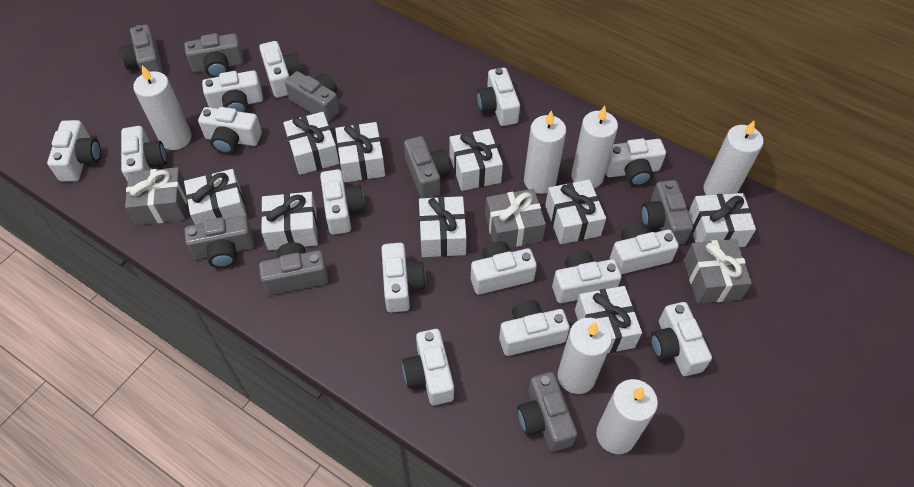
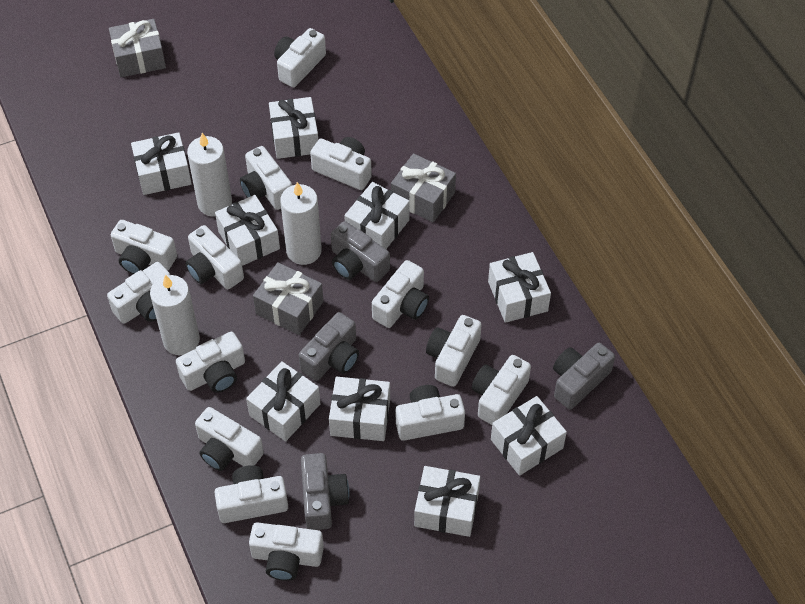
grey camera: [119,24,164,74] [184,33,244,78] [185,215,254,268] [259,242,328,295] [285,71,339,122] [404,136,451,198] [517,372,577,452] [641,180,693,244] = 8 -> [299,312,359,381] [301,453,349,530] [331,221,390,282] [553,343,615,410] = 4
white camera: [47,120,101,181] [121,126,167,182] [198,107,262,154] [202,70,263,113] [259,41,303,98] [320,169,365,235] [381,243,426,312] [402,329,454,405] [471,241,537,294] [477,68,520,126] [499,300,570,356] [552,251,622,303] [606,138,666,186] [610,223,679,274] [651,302,712,376] = 15 -> [107,262,170,324] [111,220,177,274] [176,332,245,393] [186,225,244,289] [195,407,264,471] [214,465,288,523] [240,146,292,210] [249,522,324,581] [274,28,326,88] [310,137,372,190] [372,260,429,328] [396,385,465,441] [426,315,482,387] [472,355,531,425] = 14
white candle: [133,65,192,150] [524,110,566,194] [558,318,612,394] [571,106,618,188] [596,379,658,454] [703,120,764,195] = 6 -> [150,275,200,355] [187,133,232,217] [280,182,322,265] = 3

